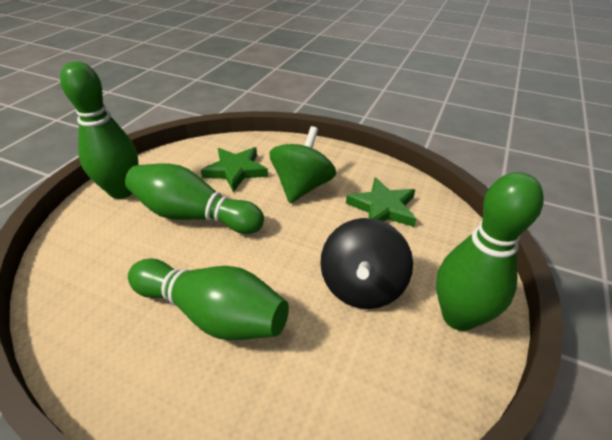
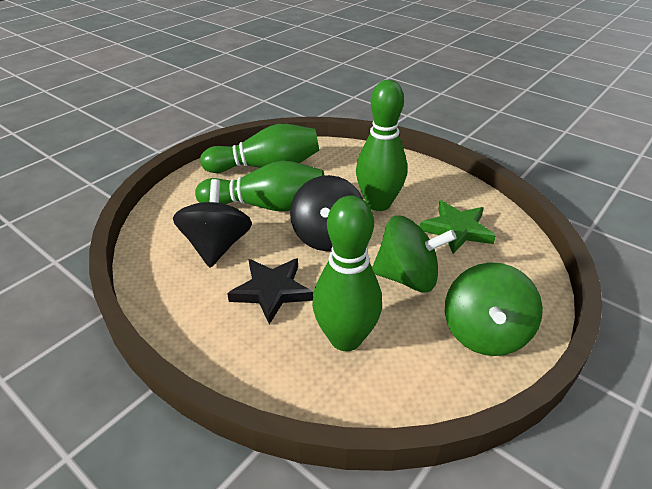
black spinning top: [320,218,413,309] = 1 -> [173,179,252,268] [290,175,363,251] = 2
black star: none = 0 -> [227,258,313,325] = 1
green spinning top: [270,126,336,203] = 1 -> [372,215,456,292] [445,263,543,356] = 2
green star: [201,147,268,192] [346,177,416,227] = 2 -> [420,200,496,254] = 1

